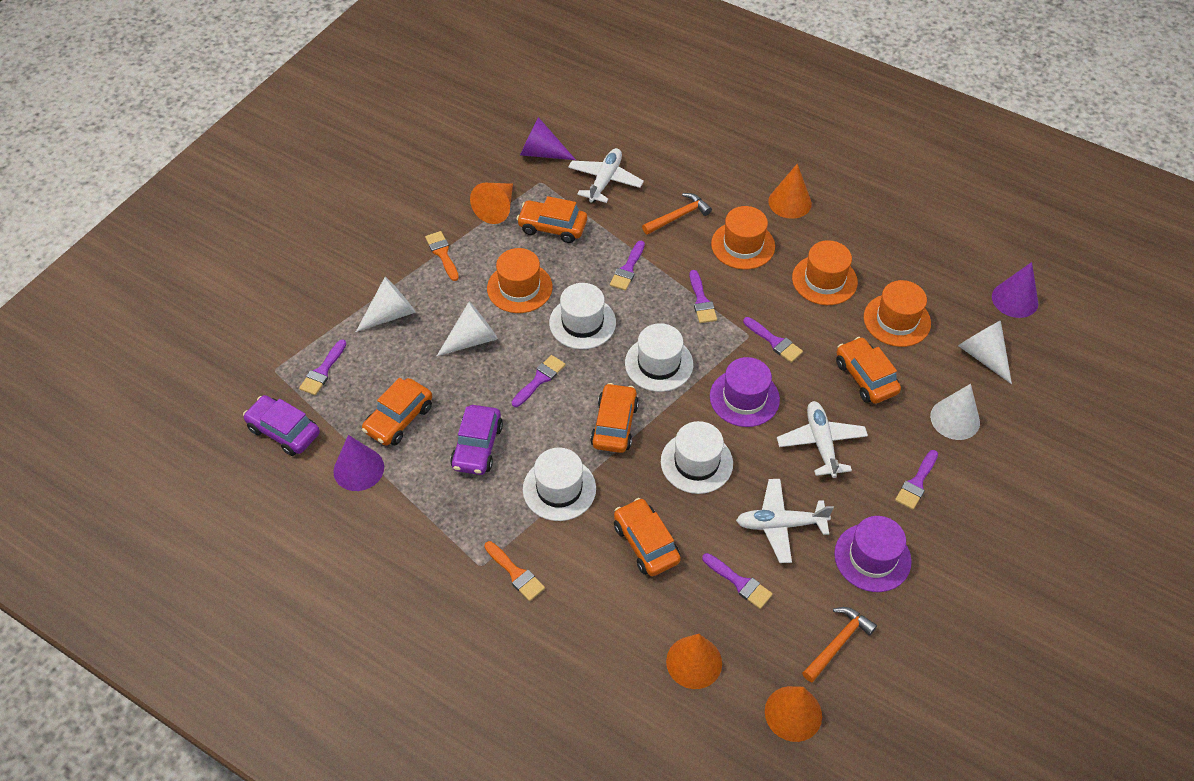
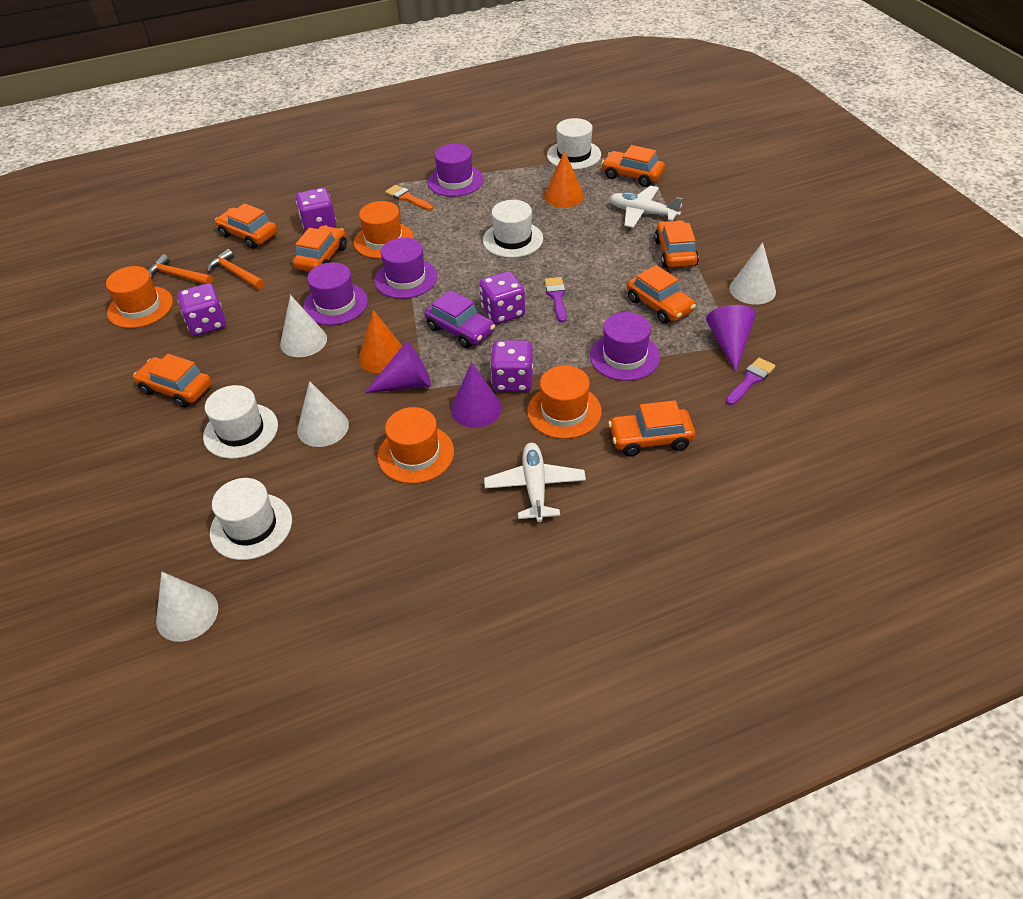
orange brush: [425,231,459,281] [484,541,545,601] = 2 -> [385,185,433,211] = 1
orange car: [362,378,432,446] [517,196,587,243] [590,383,639,453] [614,498,681,576] [836,337,901,404] = 5 -> [133,354,212,408] [215,203,277,249] [293,225,347,272] [601,145,665,187] [608,400,695,457] [627,265,696,324] [654,220,699,268] = 7
orange cone: [470,183,513,224] [666,634,722,689] [765,686,822,742] [768,164,812,219] = 4 -> [359,310,402,373] [544,151,584,208] = 2
purple brush: [299,339,346,395] [512,355,565,407] [610,241,645,291] [690,270,717,323] [702,553,773,609] [743,317,803,363] [895,450,938,510] = 7 -> [545,277,567,323] [726,357,776,405] = 2
purple car: [243,395,320,456] [450,405,503,475] = 2 -> [424,290,495,348] = 1
purple dice: none = 0 -> [177,283,226,336] [296,188,336,232] [479,271,525,324] [490,340,533,392] = 4
purple hat: [710,357,780,427] [834,516,912,592] = 2 -> [303,262,368,325] [374,238,438,299] [428,144,483,197] [590,312,660,381] = 4
white plane: [568,148,644,203] [736,479,834,563] [777,401,868,478] = 3 -> [484,443,586,522] [610,186,682,228] = 2

